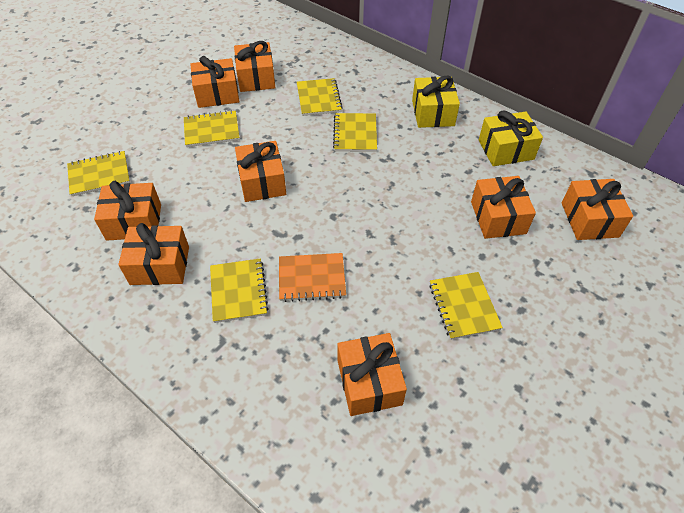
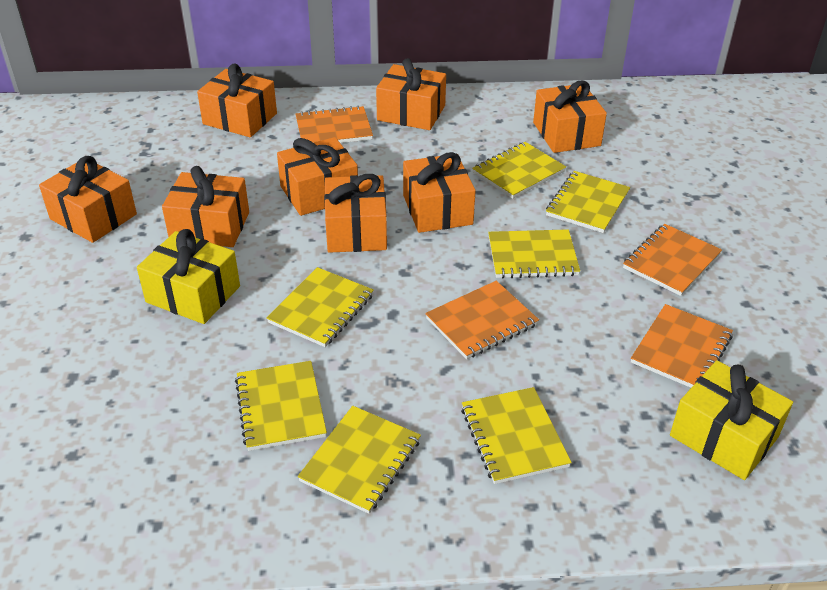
orange notebook: [279,253,346,302] = 1 -> [296,106,373,143] [425,281,539,359] [623,224,722,296] [631,304,733,388] = 4
yellow notebook: [67,151,130,196] [184,110,240,147] [210,258,269,323] [297,78,343,116] [333,113,377,152] [429,272,503,340] = 6 -> [235,361,327,451] [267,267,374,347] [298,406,421,514] [461,387,572,484] [472,142,566,199] [488,229,580,278] [546,171,630,233] = 7

